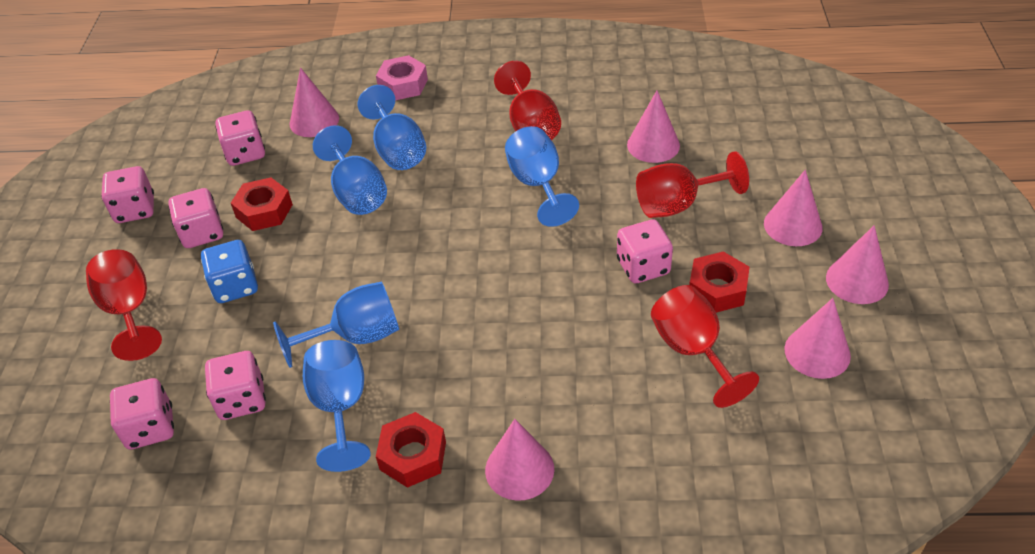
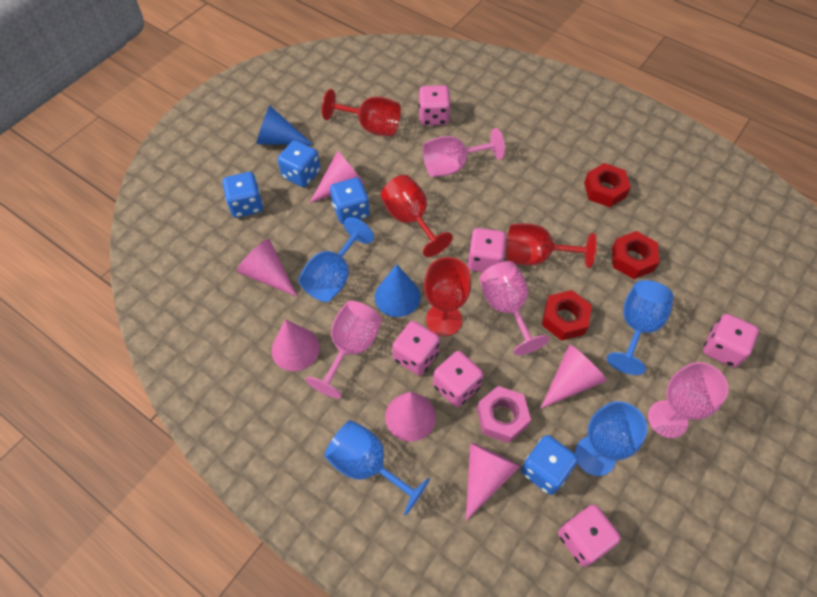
blue cone: none = 0 -> [257,106,313,145] [375,264,421,317] = 2
blue dice: [201,240,258,303] = 1 -> [222,172,263,218] [277,140,321,187] [330,178,370,224] [521,435,578,495] = 4
blue goblet: [273,282,399,368] [303,340,371,472] [313,125,387,215] [358,85,426,170] [505,126,579,227] = 5 -> [298,217,374,302] [324,420,430,515] [575,401,647,476] [607,280,674,375] = 4
pink goblet: none = 0 -> [306,301,382,398] [423,128,505,177] [479,261,549,355] [648,362,728,438] = 4

